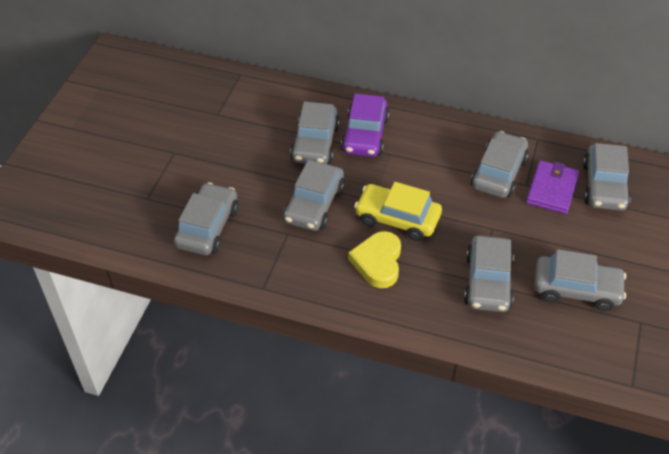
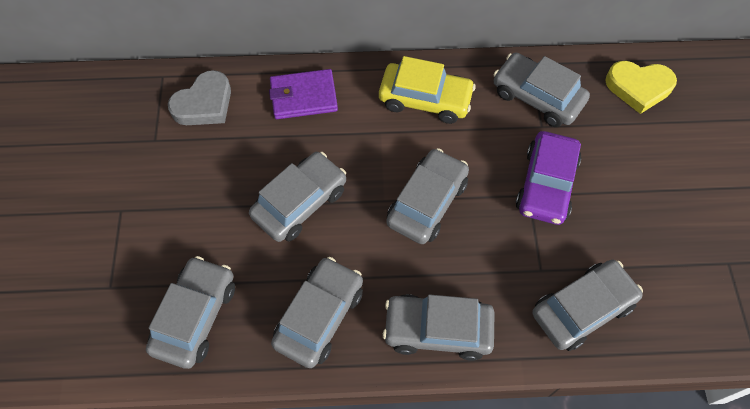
grey heart: none = 0 -> [168,70,231,125] = 1

